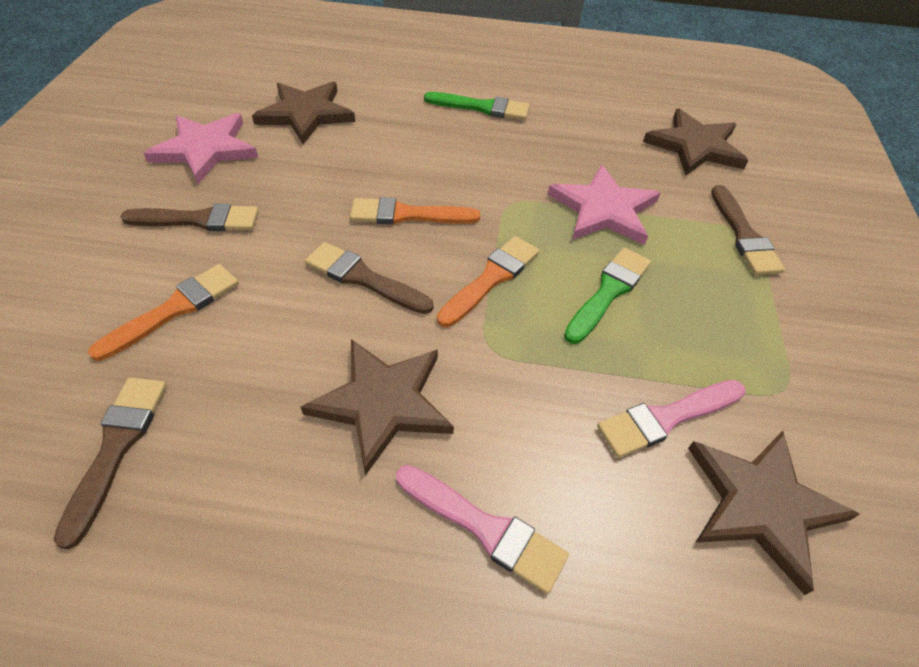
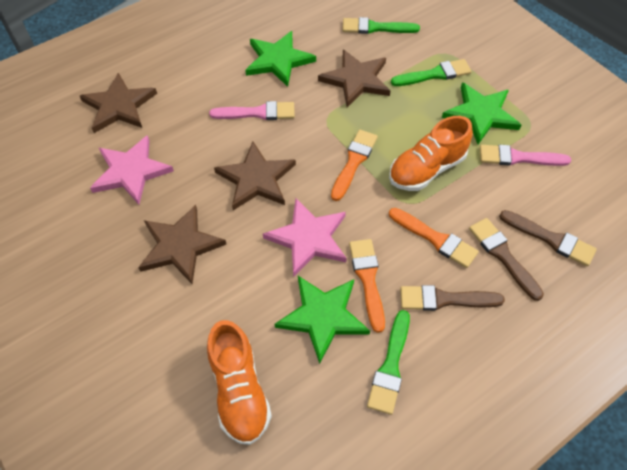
brown brush: [54,378,167,549] [120,204,259,231] [305,242,434,314] [711,185,785,275] = 4 -> [400,285,505,311] [469,218,544,301] [499,210,597,266] = 3
green brush: [424,92,530,120] [564,248,651,344] = 2 -> [343,17,420,34] [367,310,410,415] [391,59,471,86] = 3
green star: none = 0 -> [245,31,316,87] [275,276,370,364] [442,83,521,144] = 3
orange shoe: none = 0 -> [207,320,272,445] [389,116,473,191] = 2

